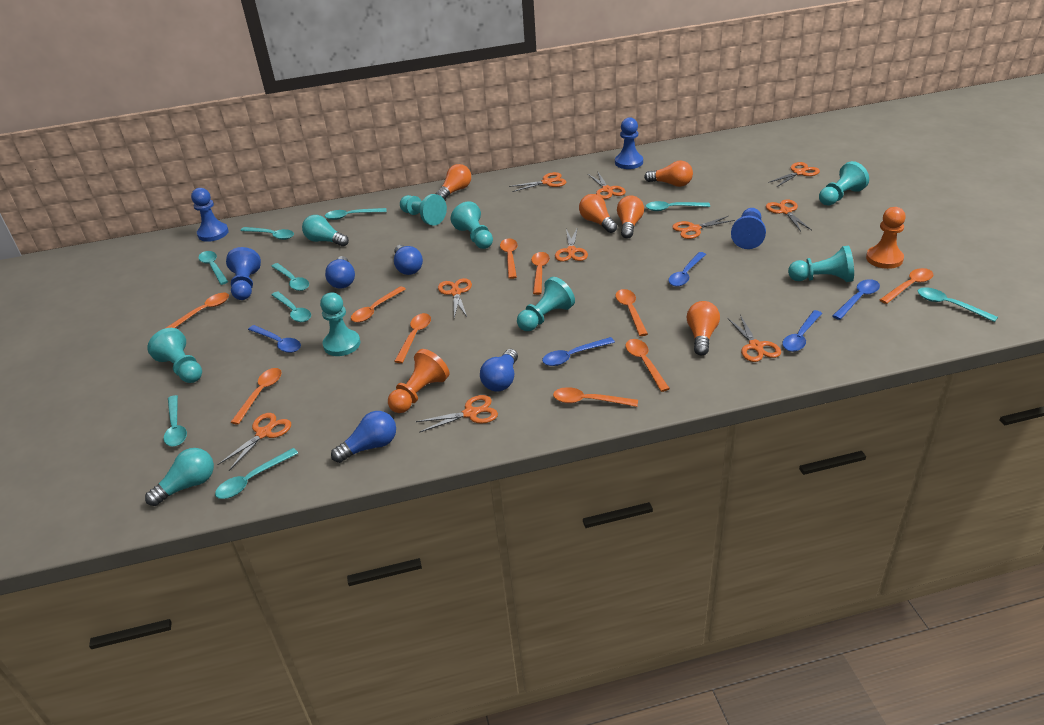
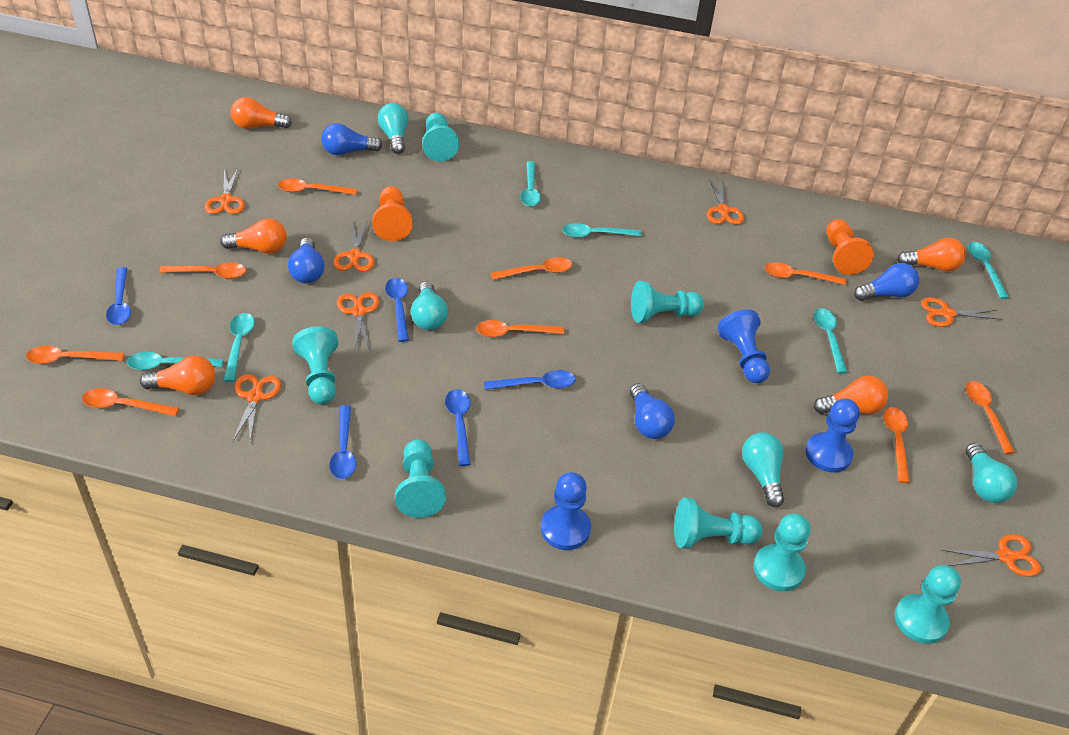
blue pawn: [191,188,229,242] [226,247,261,300] [615,117,643,169] [731,208,766,249] = 4 -> [541,472,591,550] [717,309,770,383] [805,399,860,473] = 3
orange scissors: [217,413,291,471] [416,395,498,433] [438,278,472,318] [509,172,566,192] [555,227,588,262] [588,171,626,199] [672,216,735,239] [727,315,781,362] [766,199,812,231] [768,162,820,187] = 10 -> [205,168,245,214] [232,374,281,442] [333,222,374,272] [337,292,379,351] [707,180,744,224] [921,298,1003,327] [942,534,1041,577] = 7
orange spoon: [166,293,229,328] [231,368,282,425] [351,286,406,323] [394,313,431,363] [500,239,518,279] [531,252,550,295] [553,387,638,407] [616,289,648,336] [626,339,670,392] [880,268,933,304] = 10 -> [26,345,124,364] [82,388,179,416] [159,263,246,279] [278,178,357,195] [476,320,564,337] [491,257,572,280] [765,262,846,285] [883,407,910,483] [966,381,1015,454] = 9
turquoise light bulb: [145,448,214,506] [302,215,349,246] = 2 -> [378,103,409,154] [411,281,448,330] [742,432,784,507] [965,443,1018,503] = 4
turquoise spoon: [164,395,187,447] [199,251,228,285] [215,448,298,499] [240,227,294,240] [271,263,309,291] [272,291,311,322] [325,208,387,220] [646,201,710,211] [918,287,998,322] = 9 -> [127,352,224,370] [223,313,255,382] [520,161,541,207] [562,223,642,238] [813,308,848,374] [968,242,1009,299] = 6

